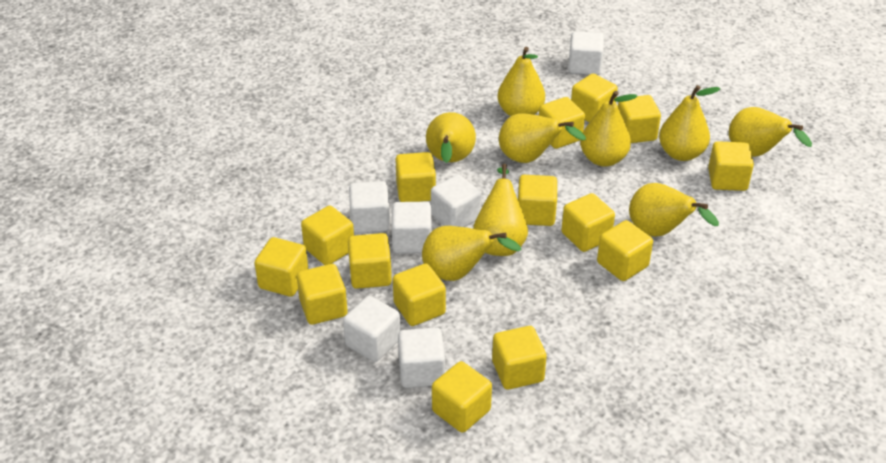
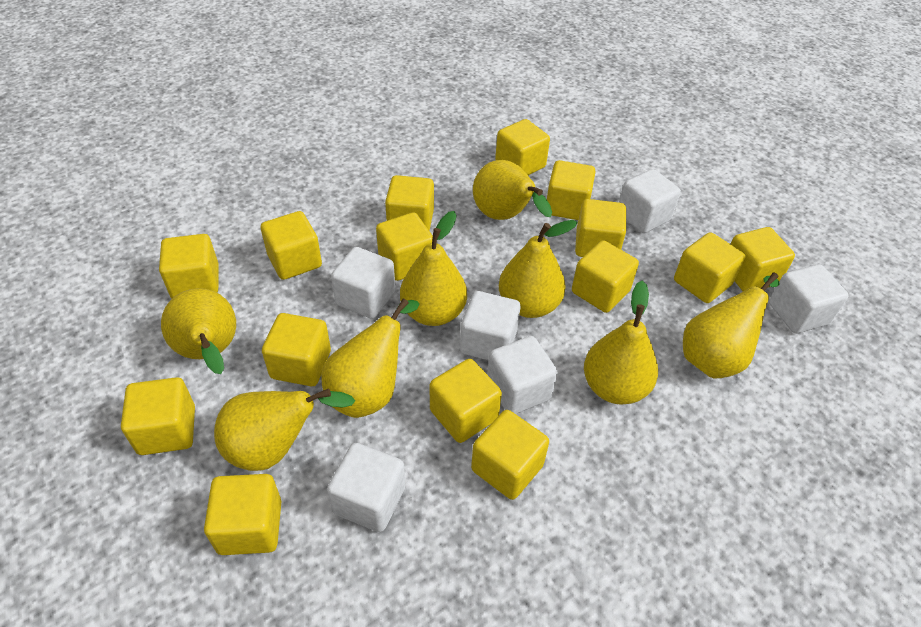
yellow pear: [422,226,522,281] [426,112,476,163] [473,164,528,256] [498,47,545,116] [499,113,586,163] [580,91,638,167] [629,183,719,237] [659,85,720,161] [729,107,812,157] = 9 -> [161,288,236,374] [214,388,355,471] [321,298,420,418] [400,211,467,326] [473,160,552,220] [499,220,578,318] [584,281,658,405] [683,273,779,379] = 8

